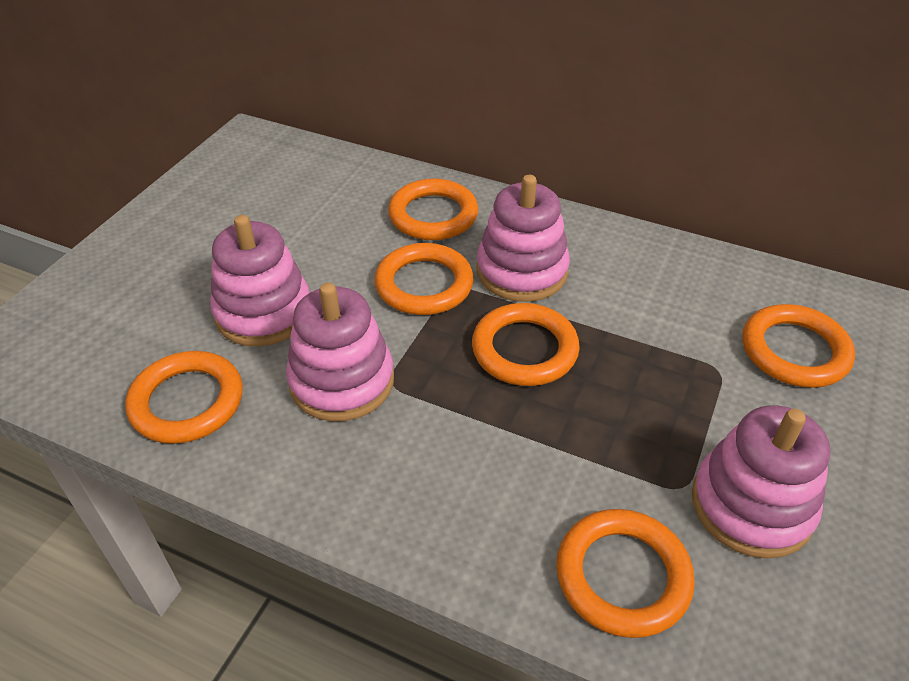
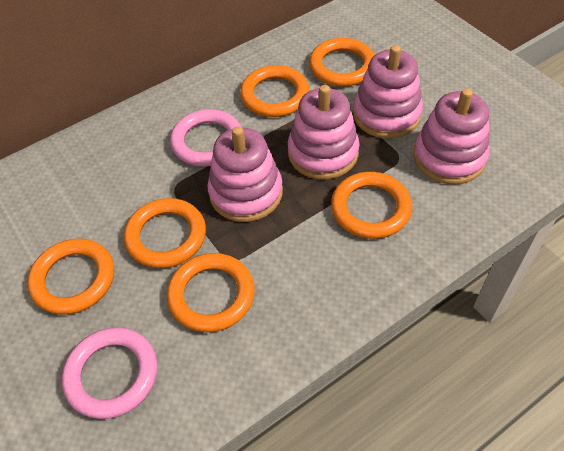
pink ring: none = 0 -> [62,327,157,419] [170,109,241,167] = 2

